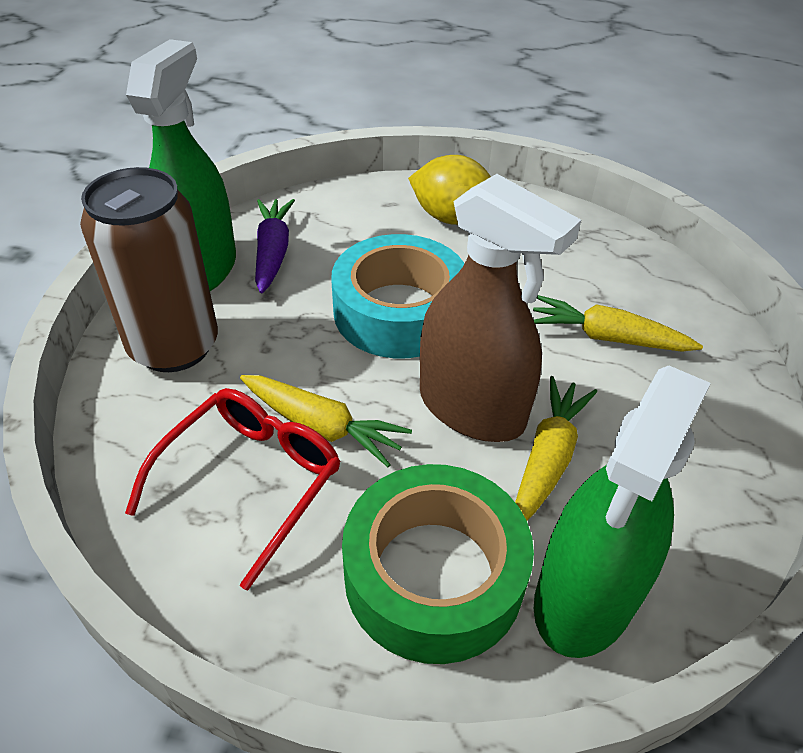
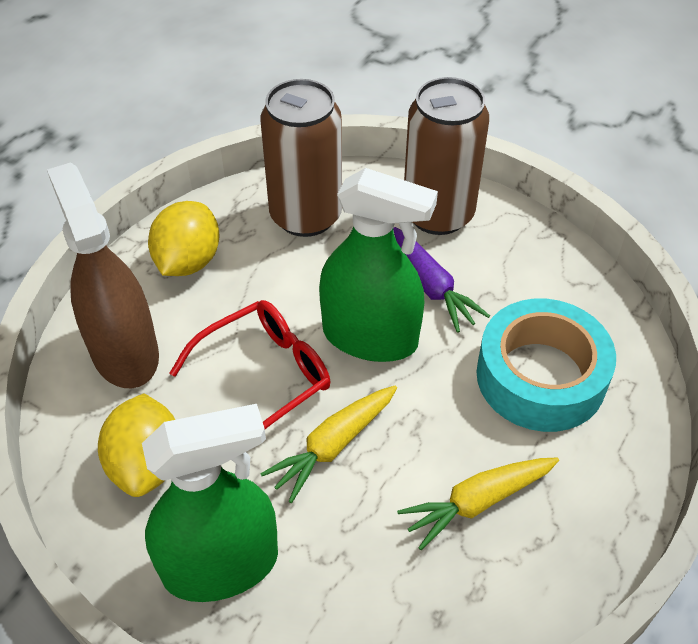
brown can: [80,167,218,372] = 1 -> [260,79,342,237] [404,77,489,235] = 2
green tape: [342,464,534,664] = 1 -> none = 0
yellow carrot: [240,375,412,467] [515,376,597,520] [533,295,703,352] = 3 -> [261,386,397,503] [397,458,559,550] = 2
yellow lemon: [408,155,491,225] = 1 -> [98,394,175,497] [148,201,220,276] = 2

